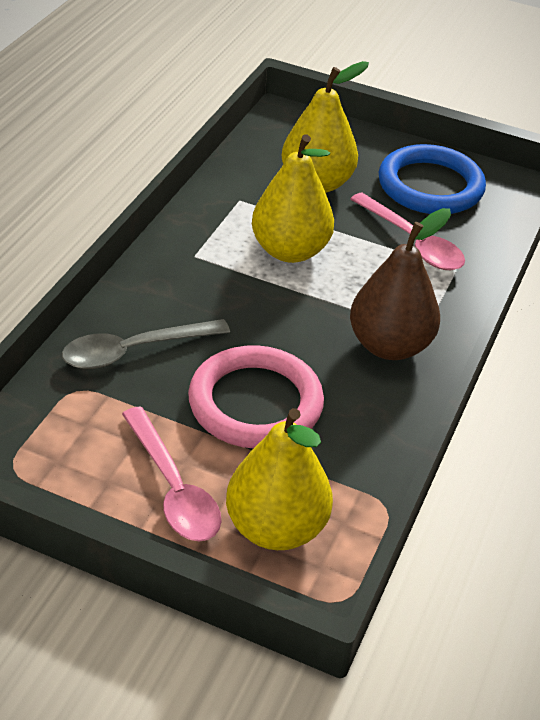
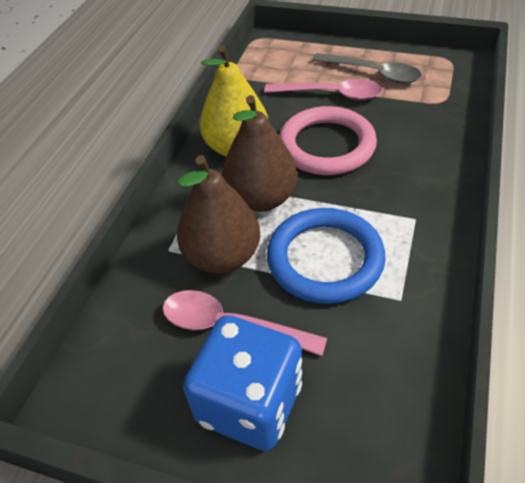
blue dice: none = 0 -> [183,315,302,451] = 1
brown pear: [350,208,451,360] = 1 -> [177,155,260,273] [222,95,298,212] = 2
yellow pear: [226,408,333,550] [252,134,334,263] [282,61,369,193] = 3 -> [200,45,268,157] = 1

